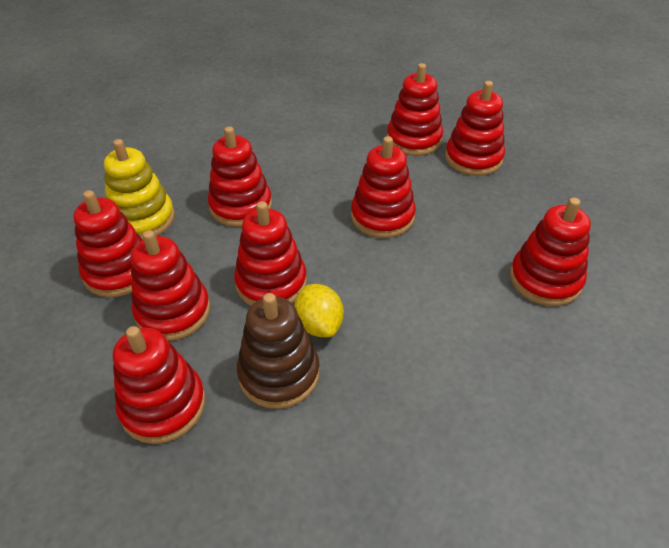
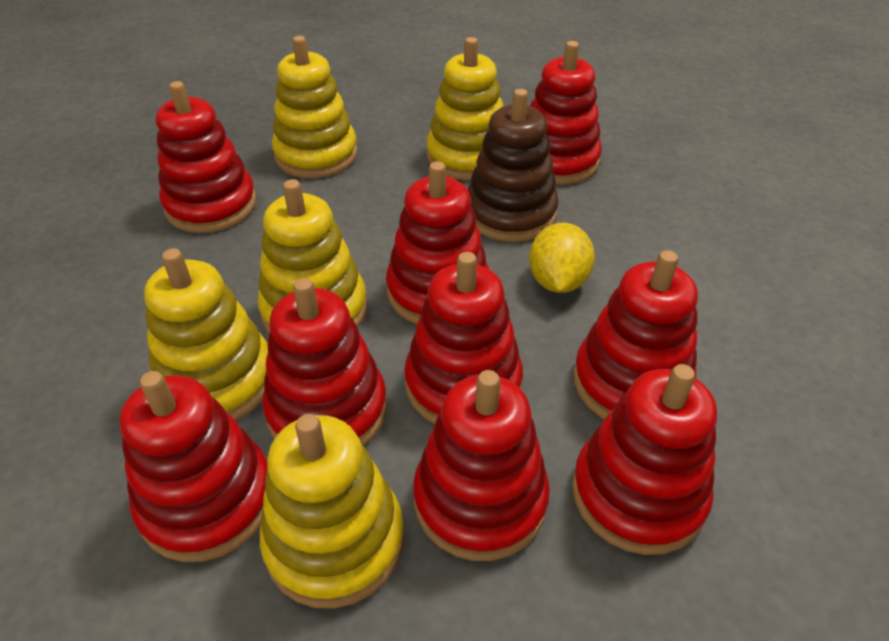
yellow stacking toy: [104,139,175,240] = 1 -> [144,248,268,420] [258,179,367,333] [260,414,404,608] [272,36,358,178] [426,37,503,180] = 5

